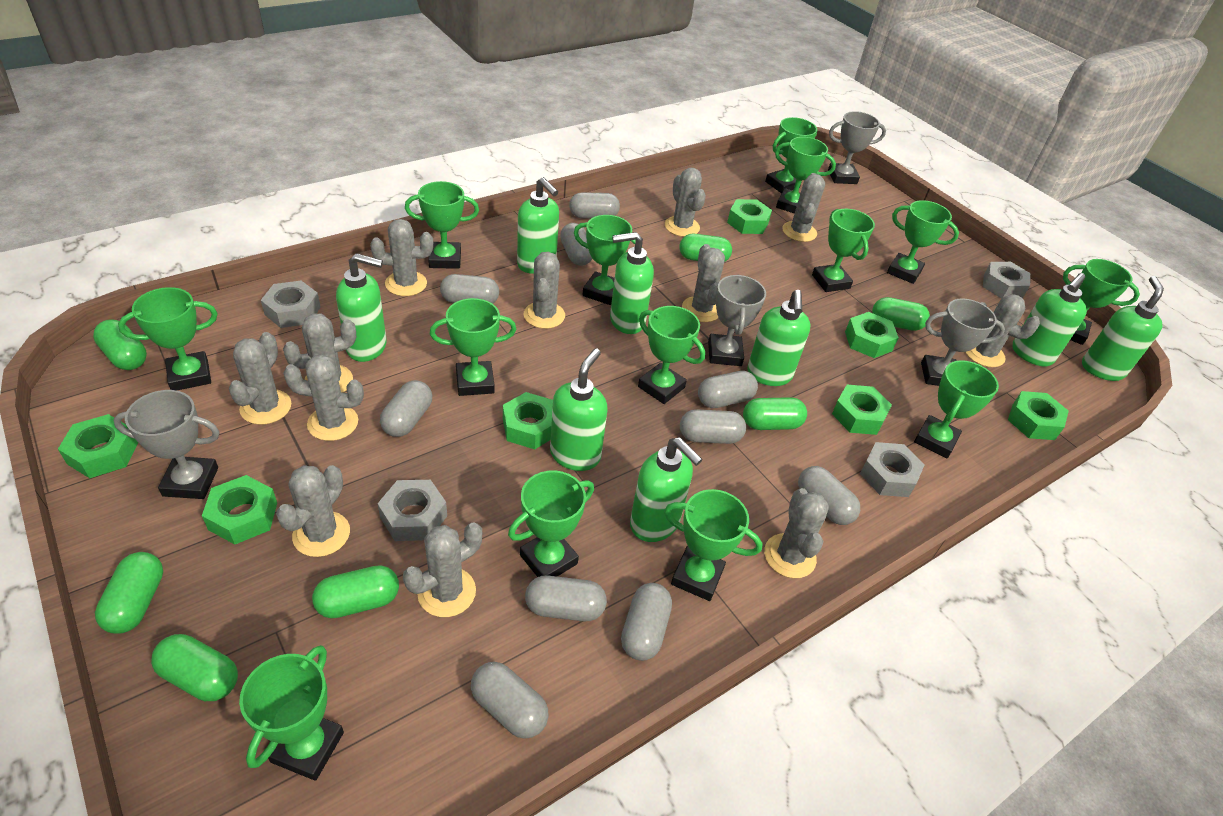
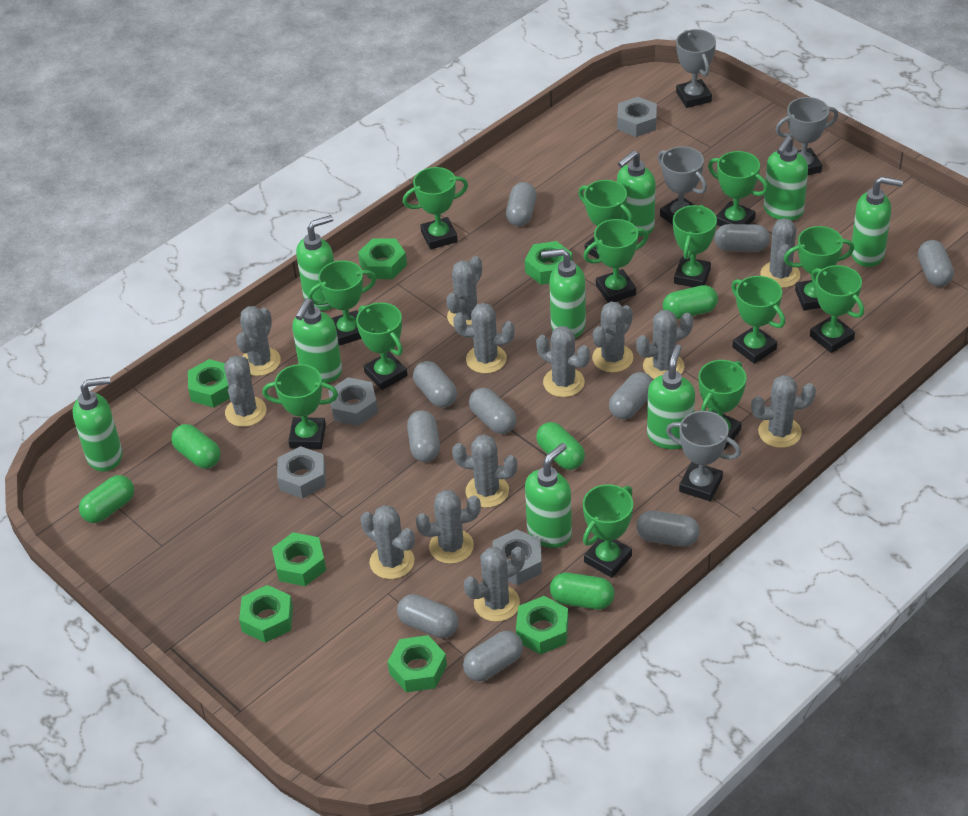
green capsule: [93,320,147,370] [95,552,163,634] [151,634,238,701] [312,565,399,618] [680,234,732,262] [743,397,807,430] [872,297,930,331] = 7 -> [79,475,134,523] [171,424,220,469] [536,422,585,470] [550,573,614,609] [663,285,718,319] = 5
green soap dispenser: [336,253,386,362] [517,177,559,274] [550,348,607,471] [610,232,654,334] [630,437,703,542] [747,290,811,386] [1013,273,1087,366] [1082,276,1164,381] = 8 -> [73,377,122,472] [292,298,342,383] [296,215,334,311] [525,443,572,548] [541,249,586,338] [617,150,656,236] [647,345,695,449] [764,136,808,221] [851,176,903,267] = 9
green trophy: [118,287,217,391] [239,645,344,781] [405,181,479,269] [430,298,516,396] [508,470,594,577] [574,215,636,305] [638,306,705,404] [664,489,763,601] [765,117,817,194] [775,137,836,214] [812,209,875,292] [887,200,959,284] [914,360,999,459] [1063,259,1140,345] = 14 -> [262,364,338,449] [308,260,377,346] [356,302,408,390] [403,167,468,249] [578,180,633,259] [583,219,649,303] [583,484,633,578] [673,205,717,287] [699,360,746,450] [708,151,768,226] [731,276,785,364] [784,226,854,310] [810,265,864,353] = 13
grey cactus: [229,332,291,425] [276,465,350,557] [283,313,356,393] [283,354,364,441] [370,219,433,296] [403,522,482,617] [524,252,565,329] [665,168,706,237] [682,244,725,322] [764,488,829,578] [782,173,825,242] [966,294,1040,367] = 12 -> [224,356,266,427] [236,306,281,376] [361,505,415,579] [415,490,481,564] [446,256,482,327] [452,434,517,508] [453,303,515,374] [464,547,525,622] [536,326,590,397] [592,301,633,373] [636,310,693,379] [751,375,816,448] [760,218,800,288] = 13

